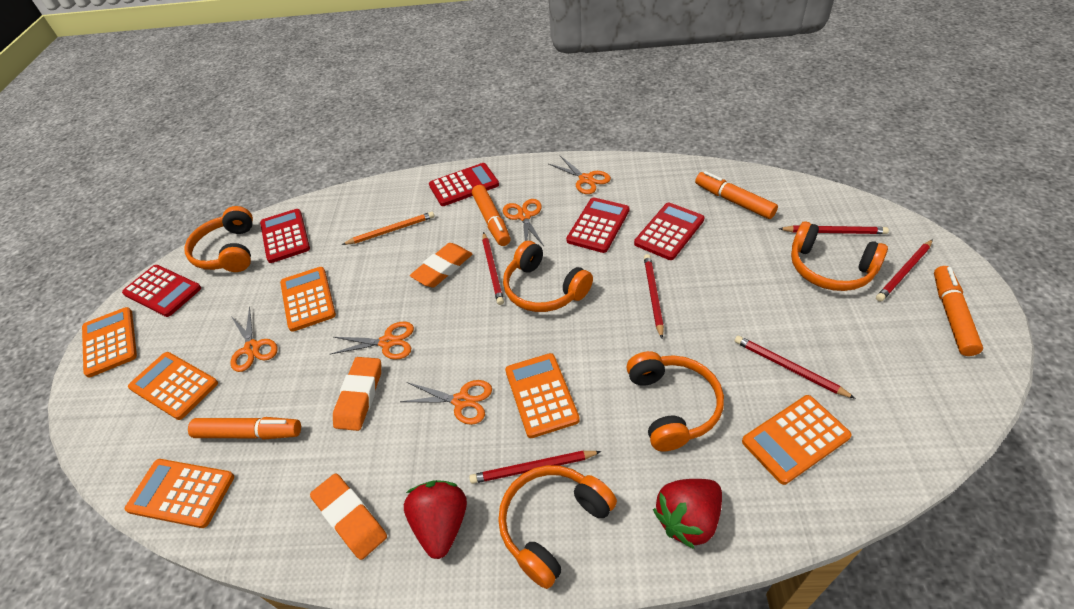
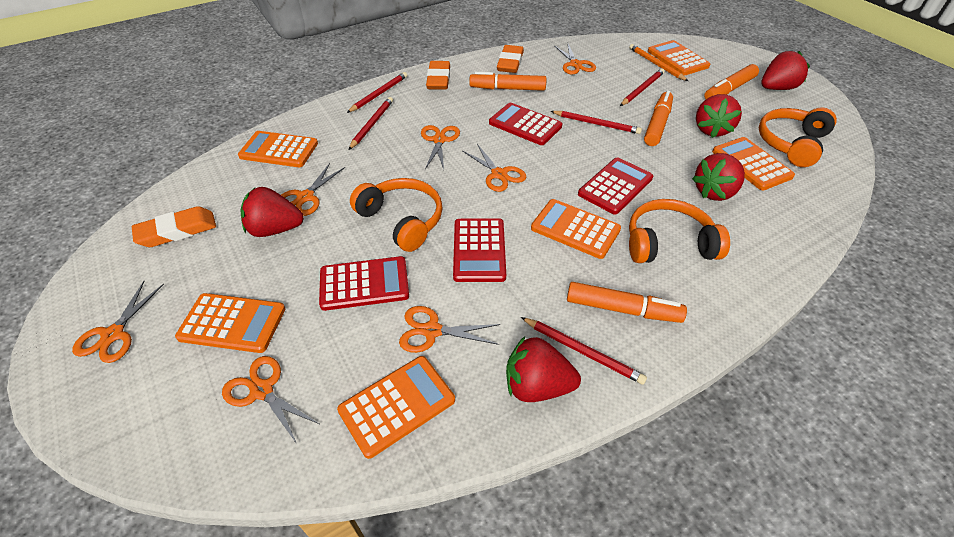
orange headphones: [184,206,253,272] [498,465,617,589] [503,241,593,312] [626,351,724,451] [791,221,888,291] = 5 -> [350,178,443,252] [629,199,730,263] [759,108,837,167] = 3
orange scissors: [230,307,278,372] [331,321,414,360] [400,380,492,425] [503,199,544,246] [549,156,611,194] = 5 -> [72,281,164,363] [222,356,319,444] [281,163,345,216] [399,306,500,353] [421,125,460,169] [463,144,526,192] [554,44,596,75] = 7
red calculator: [122,265,201,317] [260,209,310,263] [429,163,499,206] [566,197,629,253] [634,203,705,260] = 5 -> [319,256,409,311] [453,218,506,282] [489,103,562,145] [578,157,653,215] = 4
red pencil: [469,451,601,484] [482,232,504,305] [644,254,664,339] [735,336,856,399] [779,225,889,234] [876,239,933,302] = 6 -> [347,72,407,113] [349,97,393,150] [521,317,647,385] [551,111,642,134] [620,69,665,106] = 5
red strawberry: [404,480,467,559] [653,479,722,549] = 2 -> [241,187,304,237] [506,336,581,402] [692,153,745,201] [696,94,742,138] [761,51,810,90] = 5

